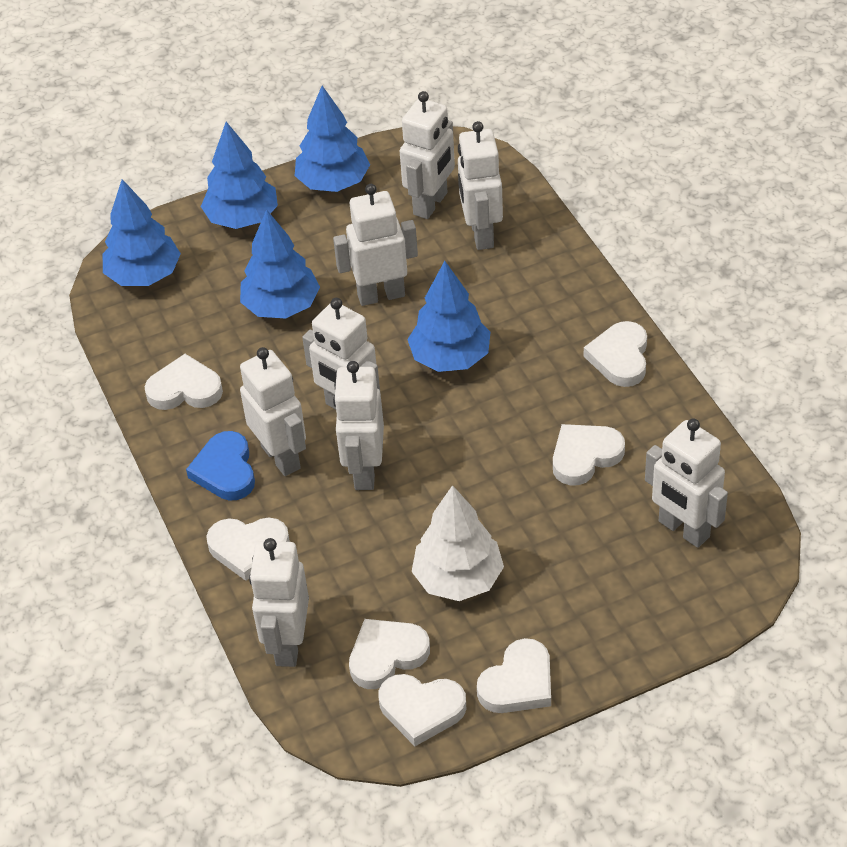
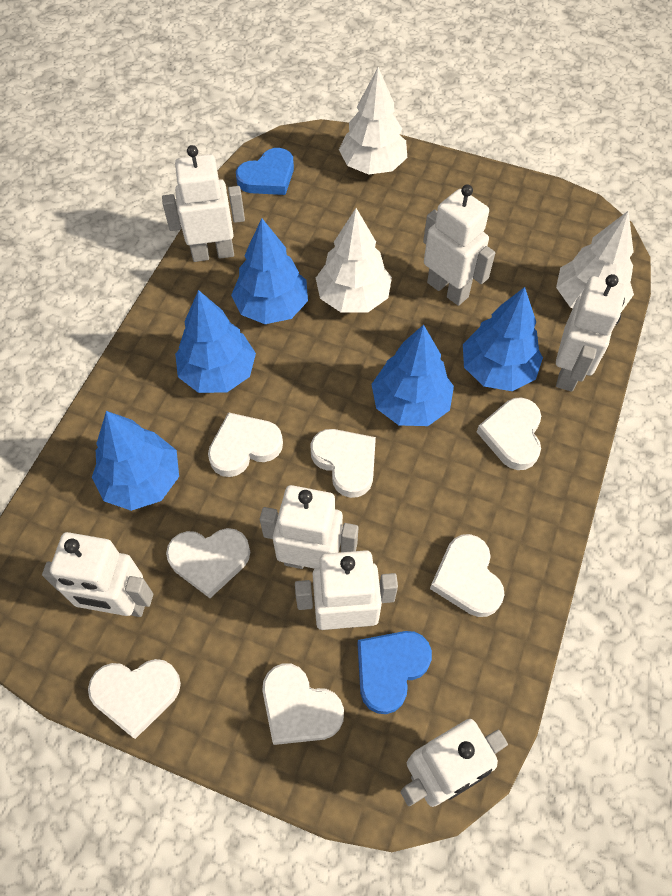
blue heart: [186,431,255,500] = 1 -> [236,148,294,195] [358,631,432,714] = 2
white robot: [240,347,306,476] [249,538,309,667] [302,298,380,409] [333,184,418,306] [333,361,384,490] [400,91,455,219] [458,121,503,250] [645,419,728,548] = 8 -> [42,532,153,617] [162,145,245,262] [260,485,359,569] [295,550,398,630] [401,719,508,807] [423,184,495,306] [556,274,626,392] = 7
white tree: [412,485,504,601] = 1 -> [316,208,392,313] [339,67,407,175] [556,210,634,312] = 3

